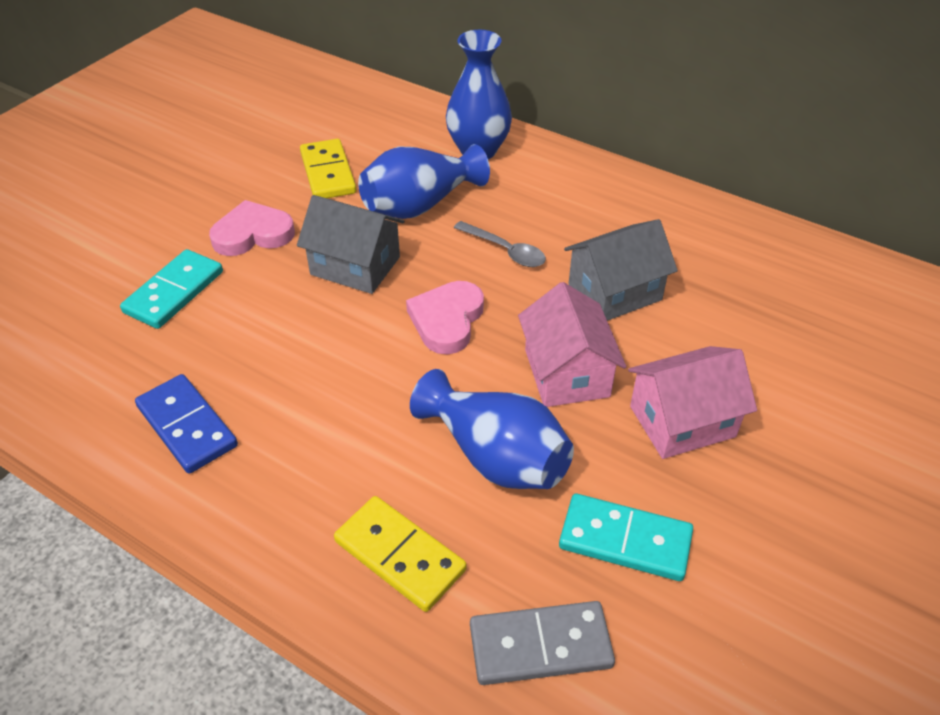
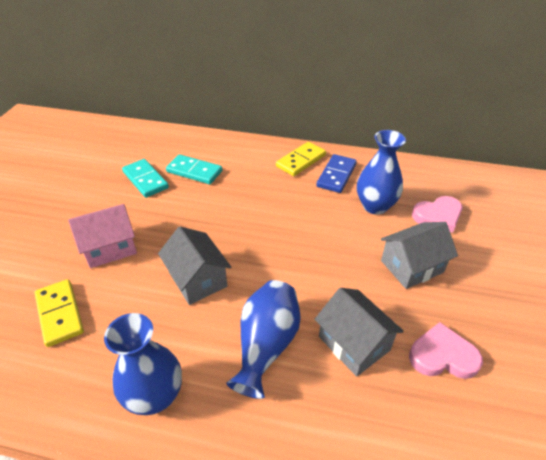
grey domino: [470,601,615,685] = 1 -> none = 0
grey house: [297,195,405,294] [564,219,678,321] = 2 -> [158,226,231,305] [315,288,404,377] [381,222,458,289] = 3
grey spoon: [454,221,546,267] = 1 -> none = 0
pink house: [518,282,626,407] [628,346,757,459] = 2 -> [68,204,137,268] = 1

